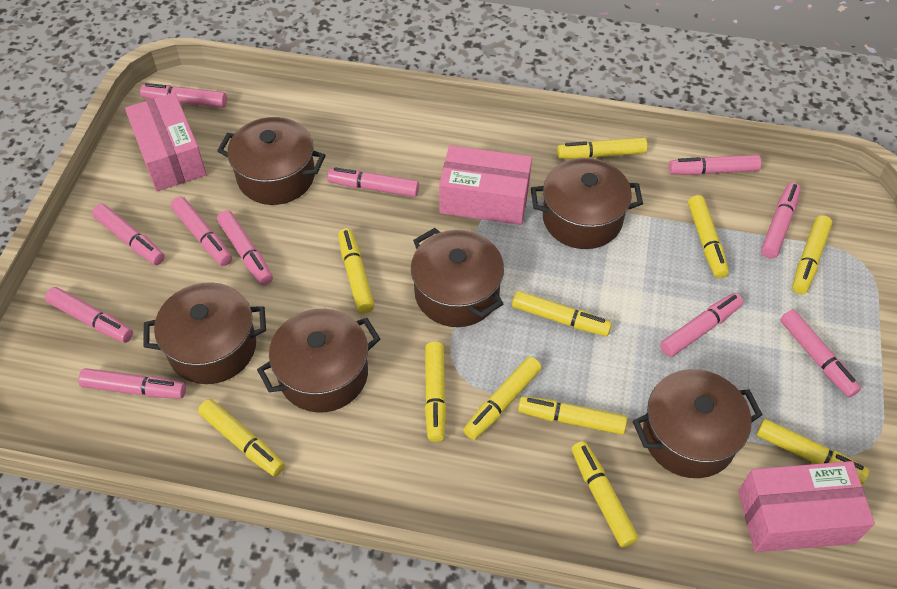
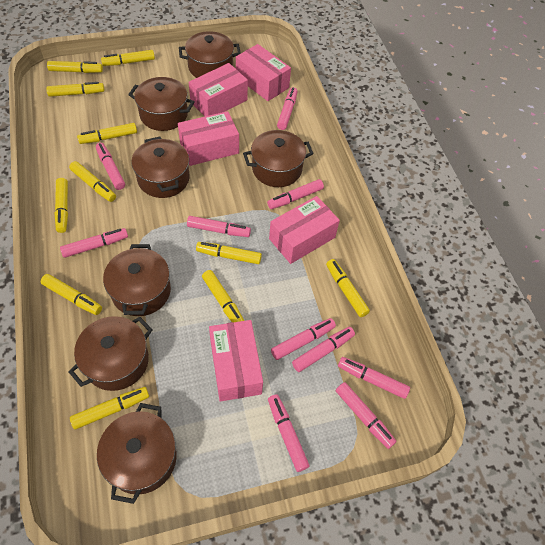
brown pot: [143,282,266,384] [217,117,326,205] [257,309,380,413] [411,228,504,327] [531,158,643,249] [633,369,762,478] = 6 -> [69,316,153,391] [97,403,177,504] [103,244,171,316] [128,77,195,131] [131,136,189,198] [179,31,241,78] [243,130,314,187] = 7
pink box: [125,93,207,191] [439,145,532,225] [738,461,875,552] = 3 -> [178,111,239,166] [189,63,248,116] [209,320,263,402] [236,44,291,101] [269,196,340,264] = 5
pink marker: [45,287,133,343] [78,368,186,399] [92,204,165,265] [140,83,227,108] [171,196,232,266] [217,210,273,285] [327,167,419,197] [660,293,743,357] [669,155,761,175] [761,183,801,259] [780,310,861,397] = 11 -> [60,228,128,258] [96,143,125,190] [187,216,251,237] [267,179,324,209] [268,394,310,472] [271,318,336,360] [277,87,298,130] [292,327,355,372] [336,382,396,449] [338,357,410,399] = 10

